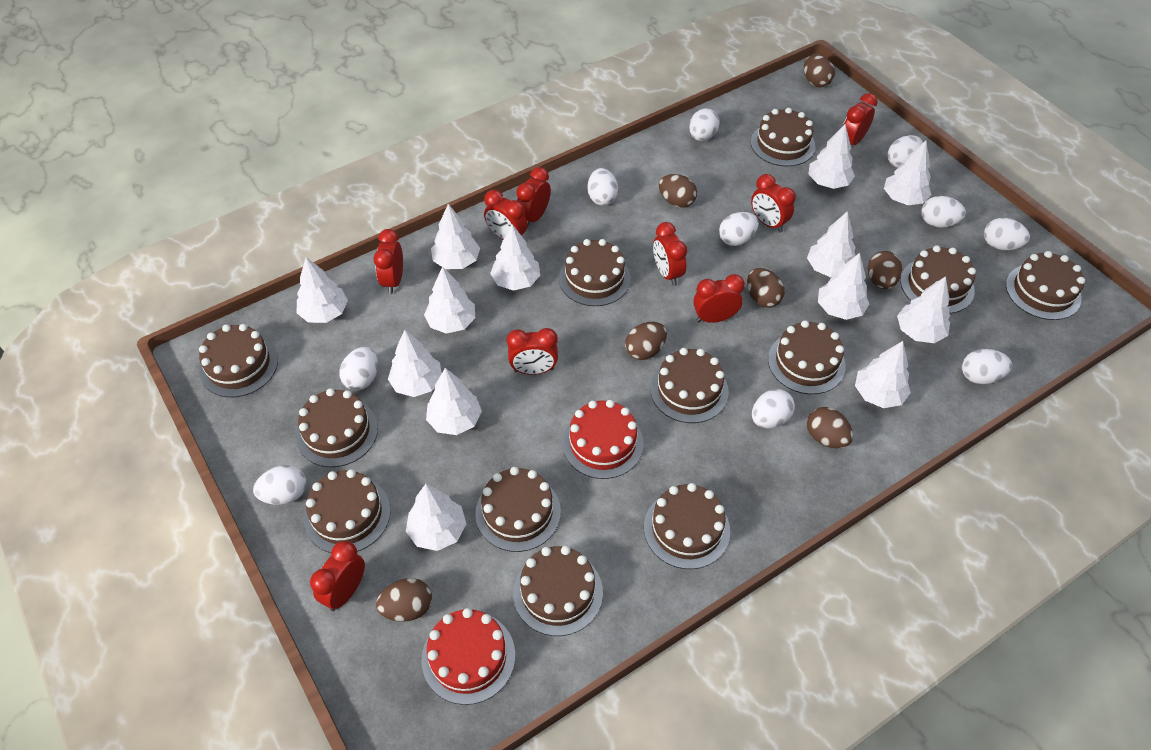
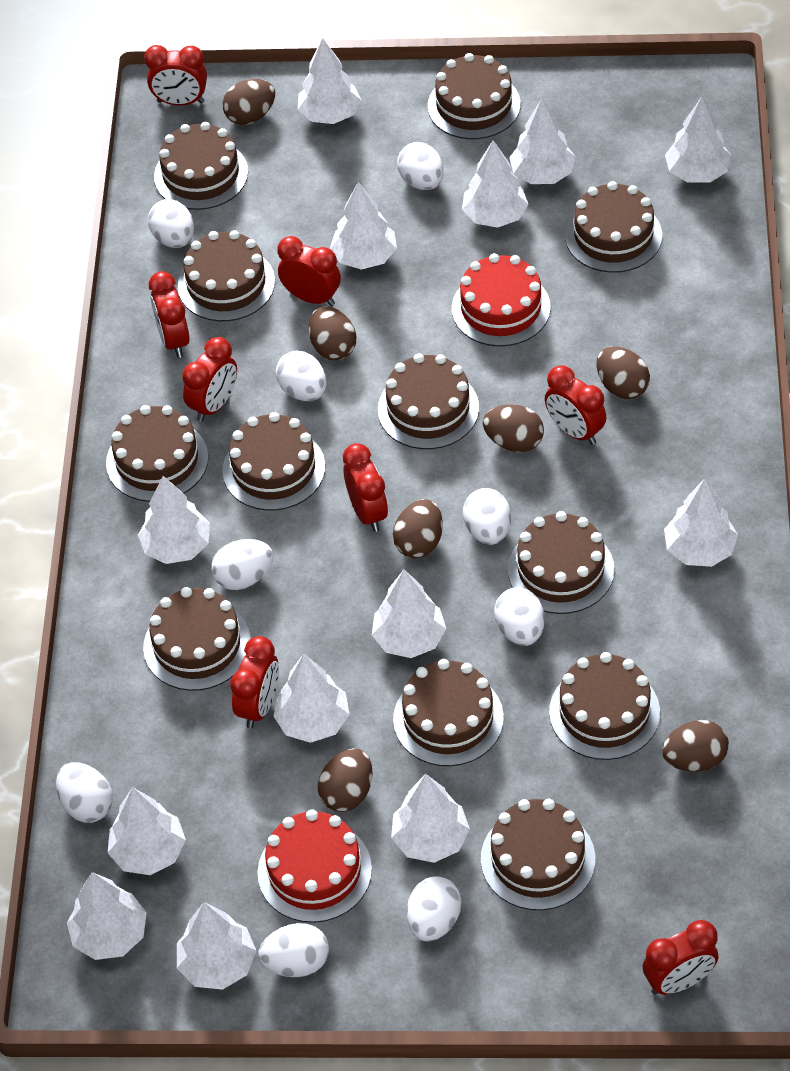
red clock: [310,541,365,611] [373,229,403,294] [484,190,527,239] [507,328,558,375] [516,167,551,228] [653,222,687,286] [693,274,745,323] [751,174,796,232] [843,93,878,145] = 9 -> [144,45,207,105] [149,271,190,358] [182,337,237,422] [230,636,279,728] [278,236,341,306] [343,443,388,532] [545,365,606,445] [642,920,719,995] = 8
white egg: [253,465,307,505] [339,347,378,391] [587,168,618,206] [689,108,720,141] [719,212,759,246] [752,389,795,428] [888,135,923,168] [921,196,966,227] [962,349,1012,384] [984,218,1030,250] = 10 -> [56,762,113,823] [148,199,194,248] [211,539,273,590] [258,923,329,977] [276,351,327,401] [397,142,444,190] [407,876,461,942] [463,488,511,545] [494,587,545,646] = 9

